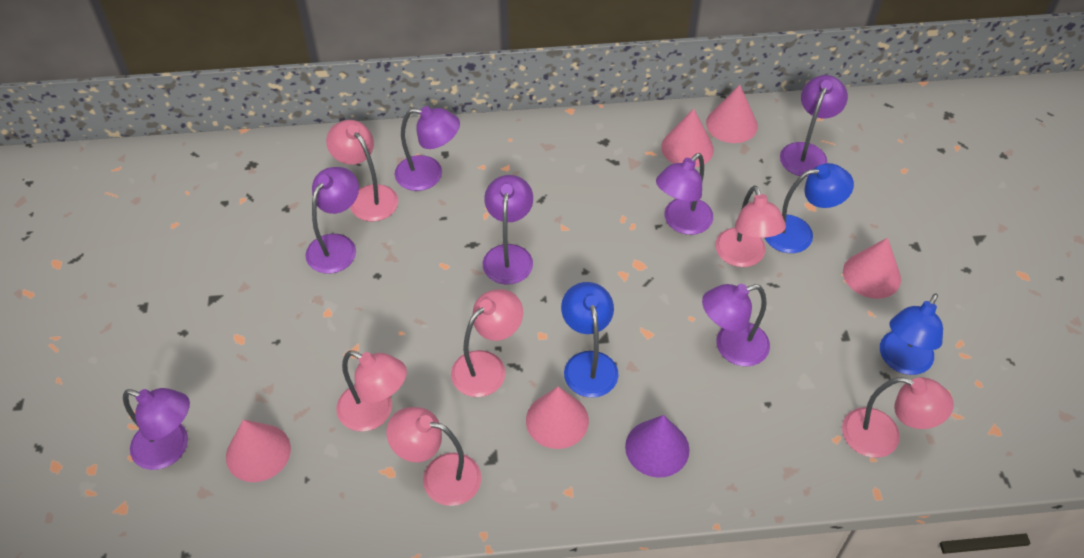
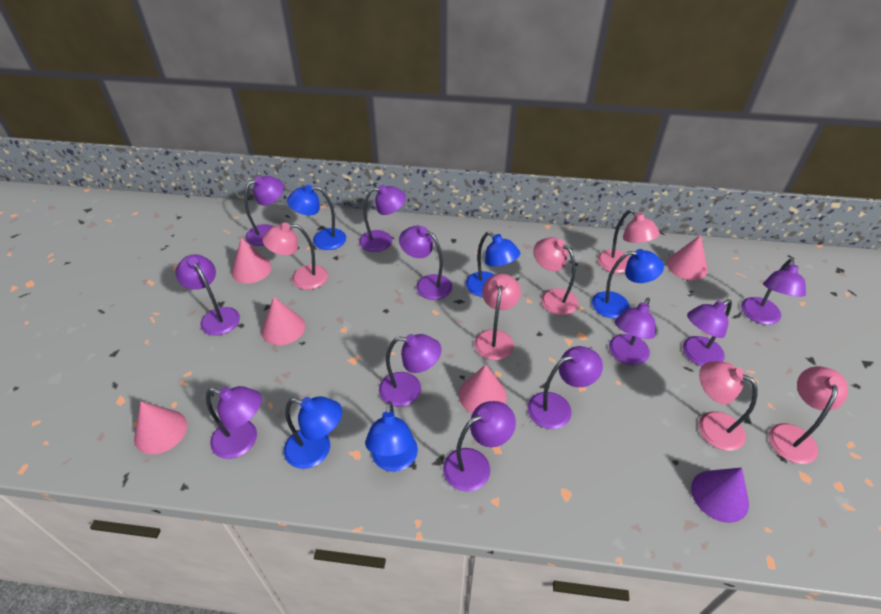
blue lamp: [561,282,619,398] [765,163,854,253] [880,293,943,375] = 3 -> [284,396,342,469] [287,185,346,250] [365,401,418,472] [466,232,520,297] [592,249,664,318] = 5
purple lamp: [123,388,190,470] [306,167,359,274] [395,106,460,191] [483,175,533,285] [656,153,713,235] [702,284,770,366] [780,75,848,177] = 7 -> [175,254,240,336] [206,386,262,459] [244,176,284,246] [359,185,406,252] [379,334,442,407] [399,226,452,300] [443,401,516,492] [527,346,603,429] [609,297,656,365] [683,299,732,366] [741,259,806,325] = 11

